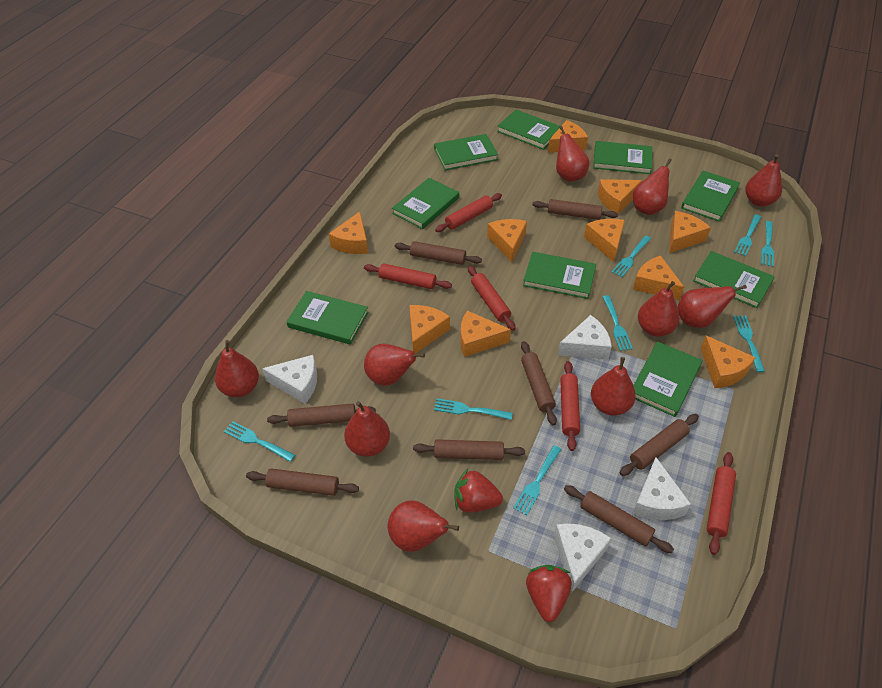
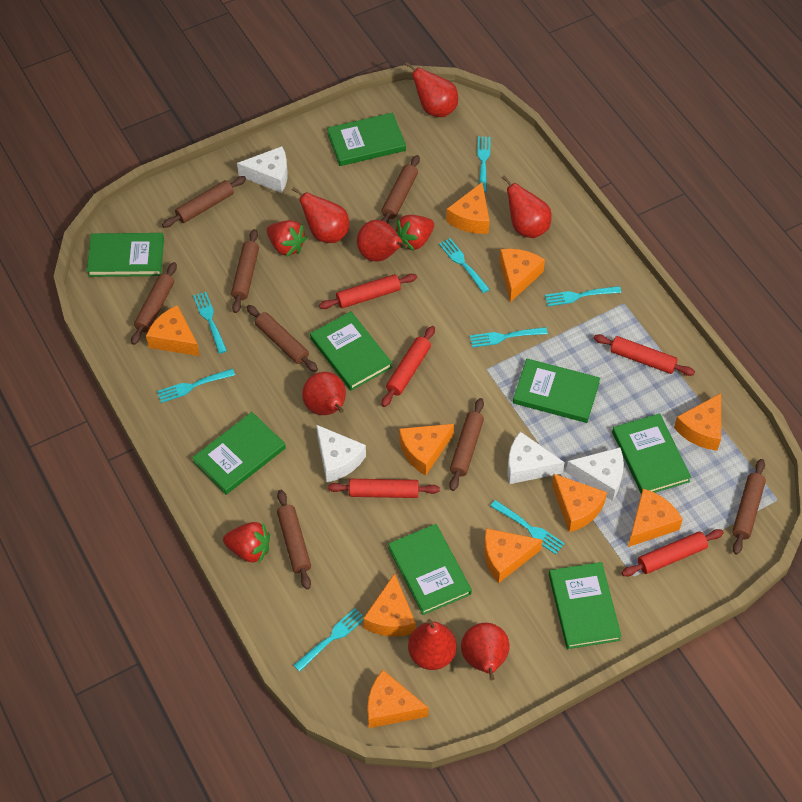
green book: [286,291,368,345] [392,178,459,229] [434,134,498,170] [497,110,560,150] [523,252,596,299] [593,141,652,174] [633,341,702,417] [681,171,740,222] [693,251,775,308] = 9 -> [87,233,164,277] [192,412,286,495] [310,311,392,391] [327,113,406,166] [388,524,472,615] [513,358,600,423] [549,562,622,649] [612,413,691,494] = 8
red pear: [215,340,259,397] [344,401,390,457] [364,344,425,386] [388,500,459,552] [556,126,590,182] [591,357,636,416] [633,158,672,215] [638,281,679,337] [677,285,747,328] [745,154,782,206] = 10 -> [292,187,349,243] [302,372,346,415] [357,220,408,262] [405,62,458,117] [408,619,457,670] [461,623,510,680] [502,175,552,238] = 7
red strawberry: [455,469,503,513] [526,565,572,622] = 2 -> [223,522,270,563] [267,220,307,257] [395,215,434,251] = 3

